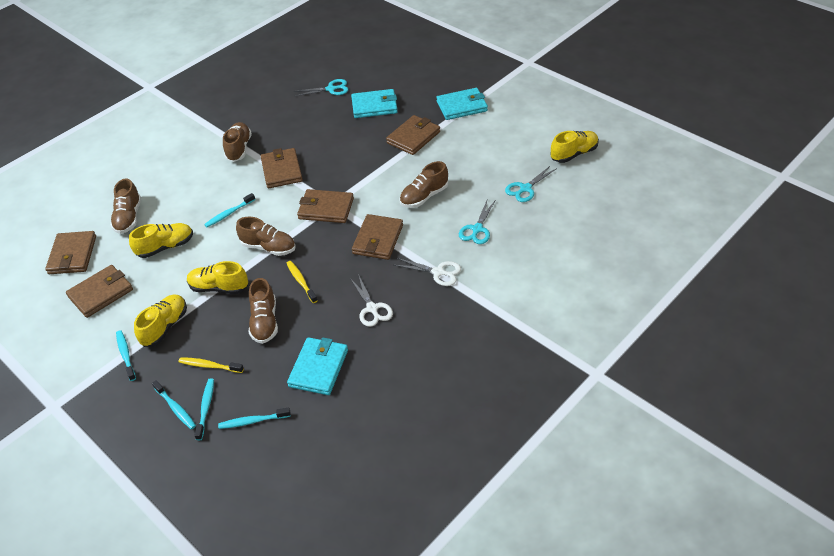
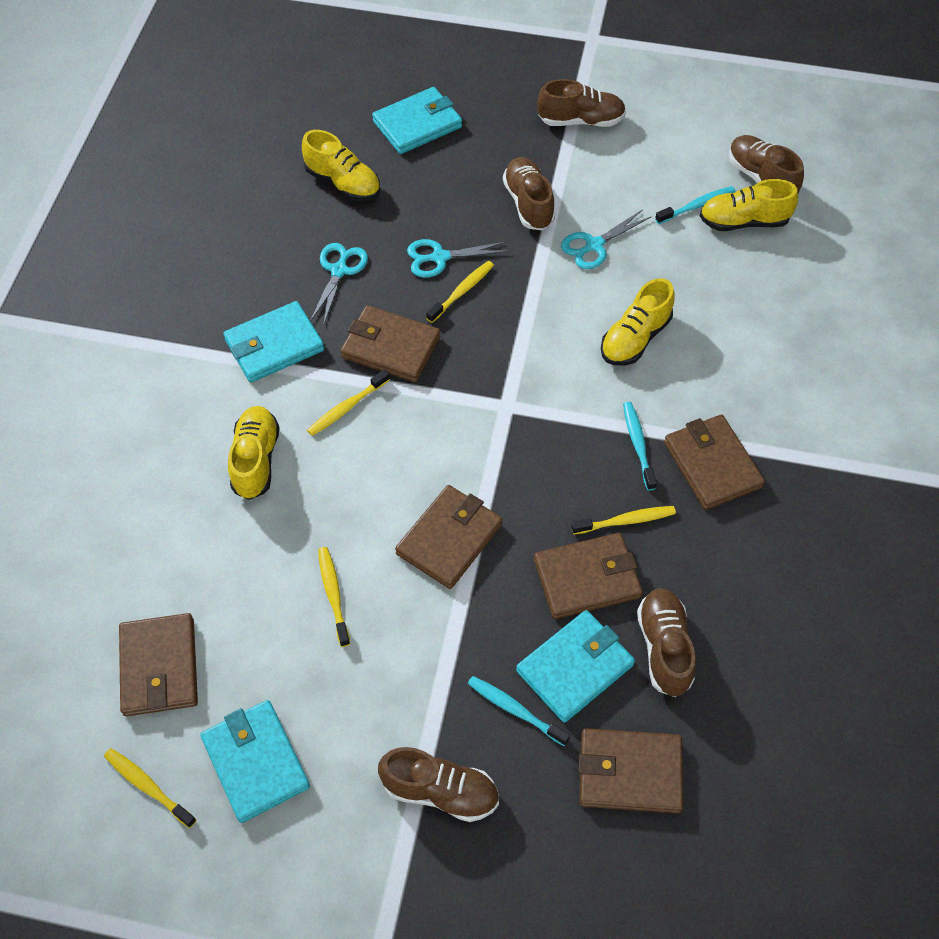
turquoise toothbrush: [116,330,136,381] [152,380,196,430] [194,378,214,440] [204,193,255,227] [218,407,291,429] = 5 -> [468,676,570,746] [623,402,657,491] [655,186,736,224] = 3
turquoise wallet: [287,337,348,395] [351,89,398,118] [436,88,488,120] = 3 -> [200,700,310,823] [223,301,324,383] [372,87,462,154] [516,610,635,723] = 4
white scissors: [350,274,393,327] [394,258,461,286] = 2 -> none = 0
yellow toothbrush: [178,357,244,373] [286,261,318,303] = 2 -> [104,748,196,828] [307,369,390,436] [318,547,350,647] [426,261,494,323] [571,506,676,535] = 5

